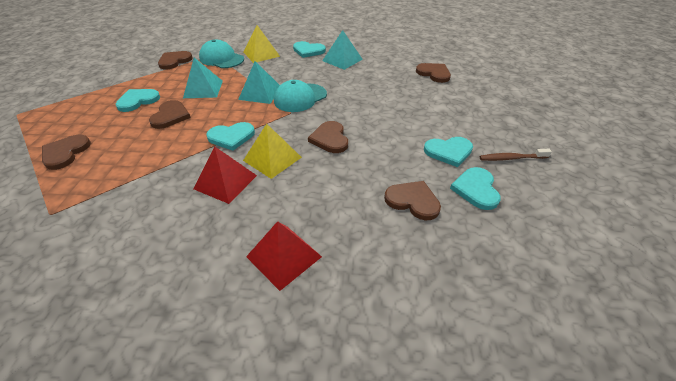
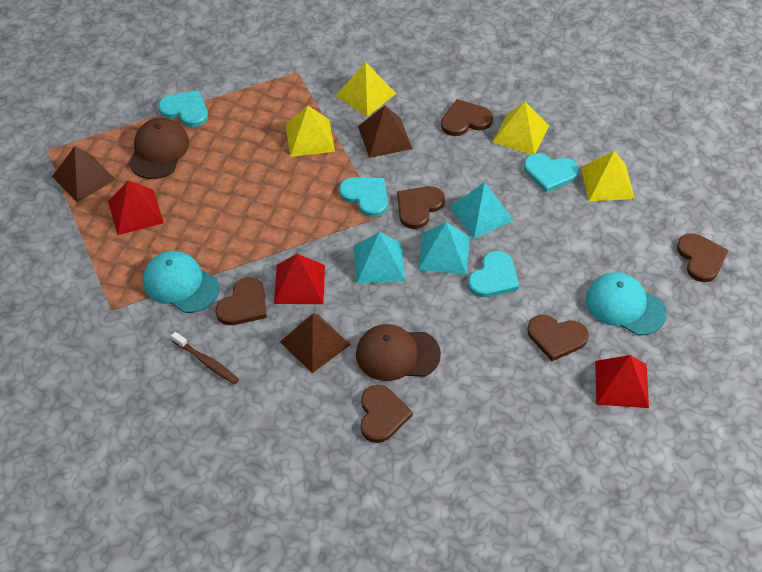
brown cap: none = 0 -> [129,118,189,179] [356,324,441,381] = 2
brown pyramid: none = 0 -> [52,146,116,202] [280,313,351,373] [358,105,413,158] = 3
red pyramid: [193,146,257,204] [246,221,322,291] = 2 -> [108,180,164,235] [274,254,325,304] [595,355,649,408] = 3
turquoise heart: [116,89,160,112] [206,122,255,151] [293,41,326,58] [424,137,473,167] [450,167,501,210] = 5 -> [159,90,208,127] [339,177,388,217] [468,251,519,297] [524,153,579,193] = 4
yellow pyramid: [243,124,302,179] [244,25,280,63] = 2 -> [285,106,335,157] [336,62,397,117] [492,102,549,155] [581,151,635,201] = 4

